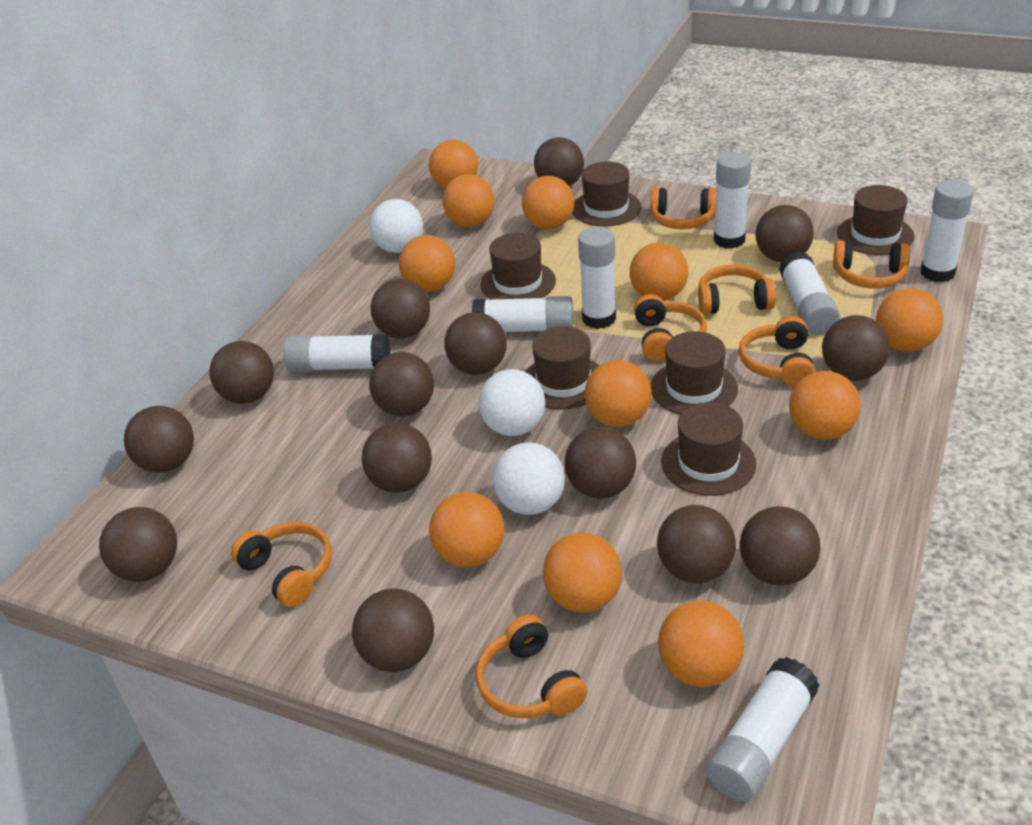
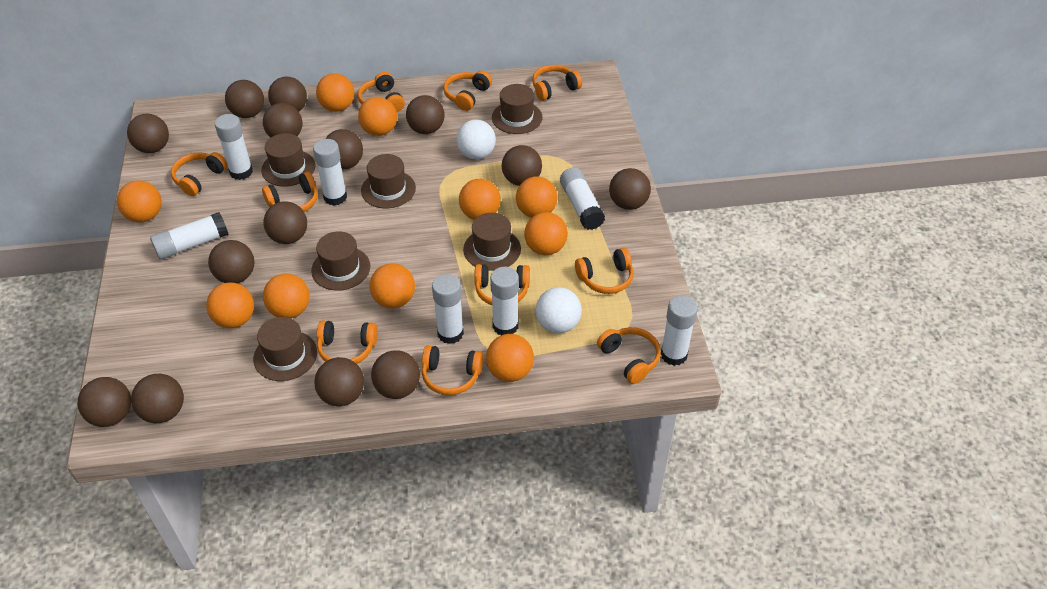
orange ball: [399,235,455,292] [429,140,478,188] [429,492,504,568] [442,174,495,227] [522,176,574,229] [543,533,622,613] [584,360,652,427] [630,243,688,301] [658,600,744,687] [789,371,861,440] [876,288,943,352] = 11 -> [117,180,162,222] [206,282,254,328] [263,273,310,318] [316,73,354,112] [358,97,397,136] [370,263,415,308] [459,179,501,220] [486,334,534,382] [516,177,557,218] [524,212,568,255] = 10
orange headphones: [231,522,332,607] [476,615,587,718] [634,294,707,361] [650,187,717,229] [698,265,776,315] [739,316,815,387] [833,240,910,289] = 7 -> [171,152,228,196] [262,172,318,212] [317,320,377,364] [358,72,405,112] [422,345,483,395] [443,71,492,111] [474,264,530,305] [532,65,582,101] [575,248,633,294] [597,327,661,384] = 10
white ball: [370,199,423,253] [479,369,545,436] [493,442,565,515] = 3 -> [456,120,496,159] [535,287,582,333] = 2

